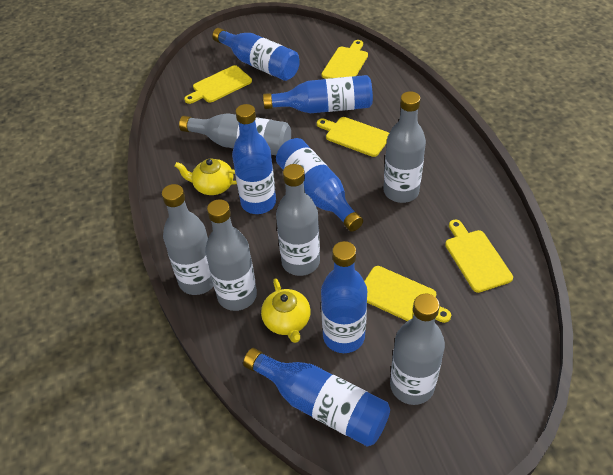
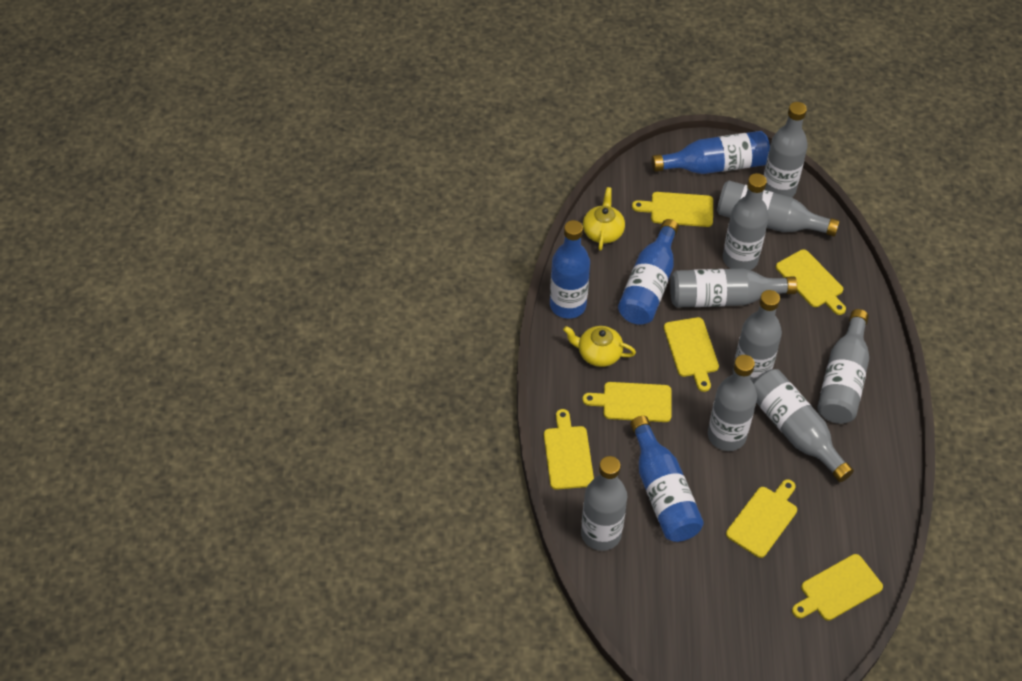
blue bottle: [212,28,300,81] [232,104,276,214] [243,348,390,446] [263,75,373,113] [276,138,363,232] [321,241,367,353] = 6 -> [550,220,590,319] [618,219,679,324] [630,416,704,542] [651,131,770,174] = 4
grey bottle: [162,184,214,295] [179,113,291,155] [205,199,257,311] [276,164,320,276] [384,91,426,203] [390,294,445,405] = 6 -> [581,456,628,551] [670,268,797,308] [708,355,757,451] [717,181,840,237] [723,173,769,270] [733,290,782,382] [753,369,854,482] [764,102,808,197] [817,309,869,424] = 9
yellow cutting board: [184,65,252,104] [317,117,389,157] [321,40,368,79] [364,266,451,323] [445,219,513,293] = 5 -> [544,409,594,490] [582,382,672,422] [632,192,713,227] [664,317,719,392] [726,479,797,558] [776,249,846,315] [792,554,883,621] = 7

